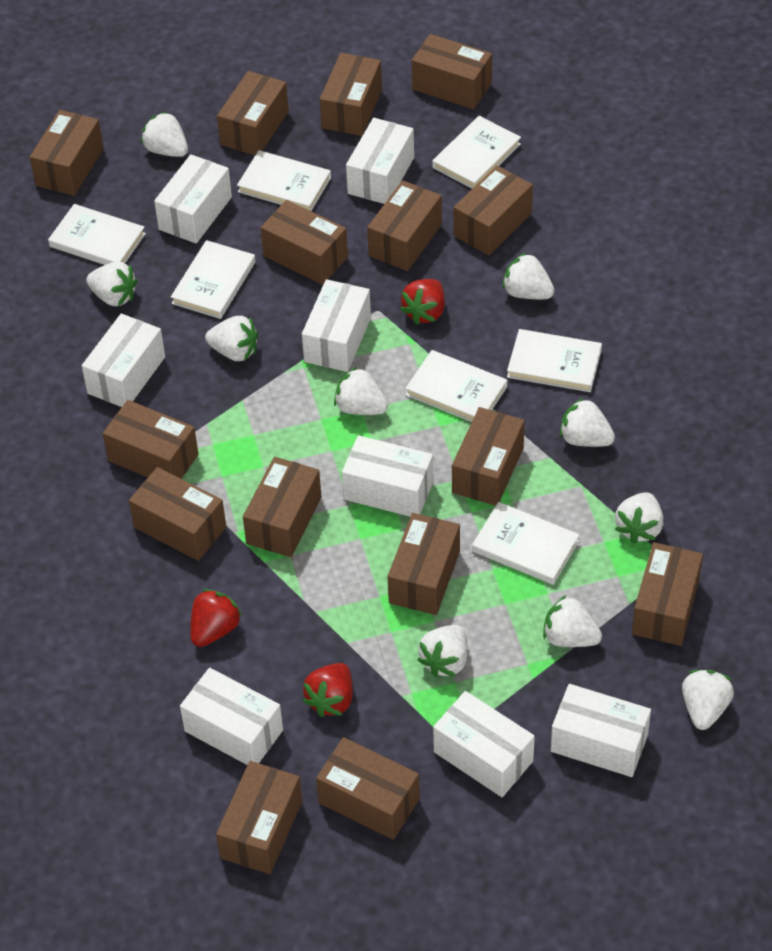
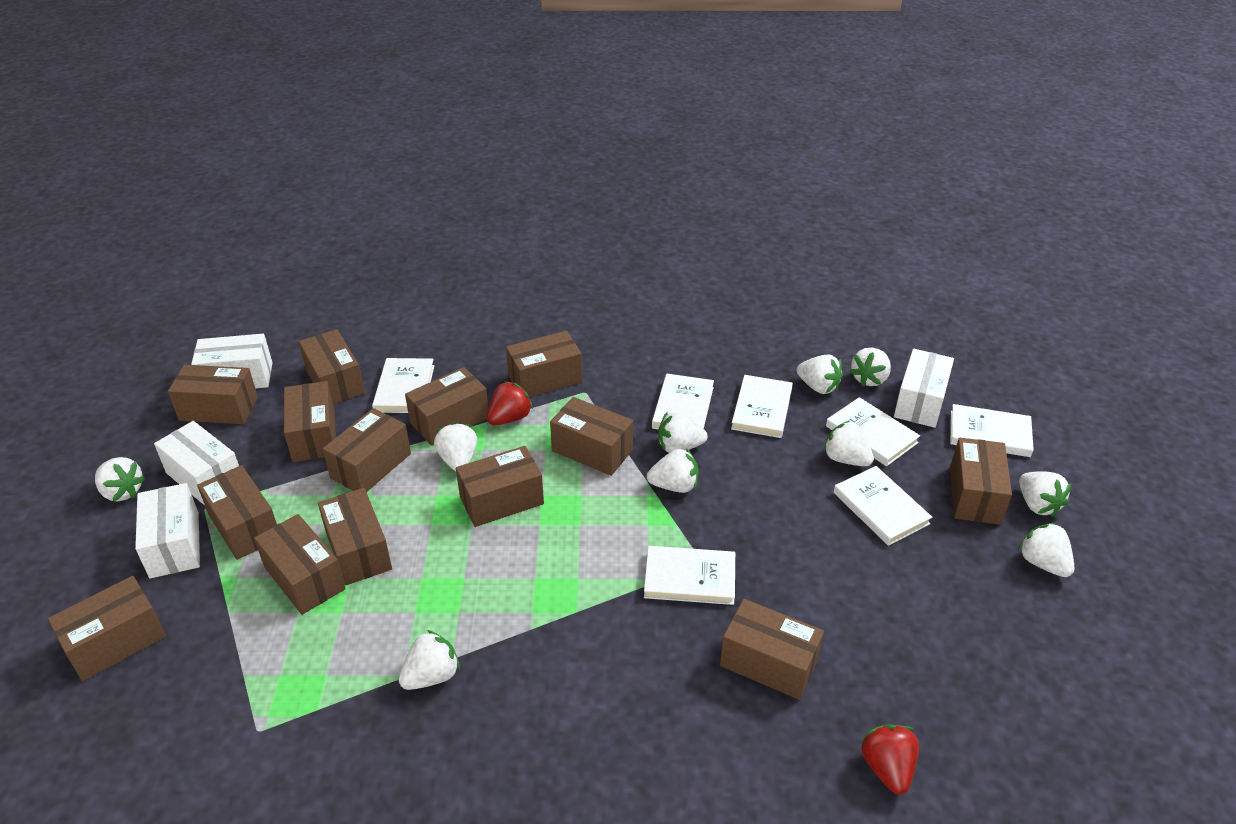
brown box: [30,110,104,196] [103,400,198,479] [129,467,226,561] [216,761,302,874] [217,71,289,155] [243,457,321,557] [261,200,348,285] [316,737,420,840] [320,53,382,136] [367,180,442,271] [387,513,460,615] [412,34,492,109] [452,407,525,506] [453,166,533,255] [632,542,703,646] = 15 -> [48,576,166,681] [168,365,258,424] [197,465,277,560] [254,514,346,615] [284,381,336,462] [299,329,365,404] [318,488,392,586] [323,408,411,492] [405,367,488,446] [456,446,544,527] [506,331,582,397] [550,397,633,476] [720,599,824,700] [950,438,1012,525] = 14
red strawberry: [191,589,242,647] [302,663,353,717] [400,279,445,325] = 3 -> [487,381,533,425] [861,724,919,795] = 2
white box: [82,314,165,407] [154,154,232,244] [180,668,283,765] [302,279,371,372] [342,435,433,517] [346,118,414,204] [433,691,535,797] [551,684,651,777] = 8 -> [135,483,200,579] [154,421,239,506] [191,334,272,389] [894,349,954,428] = 4

